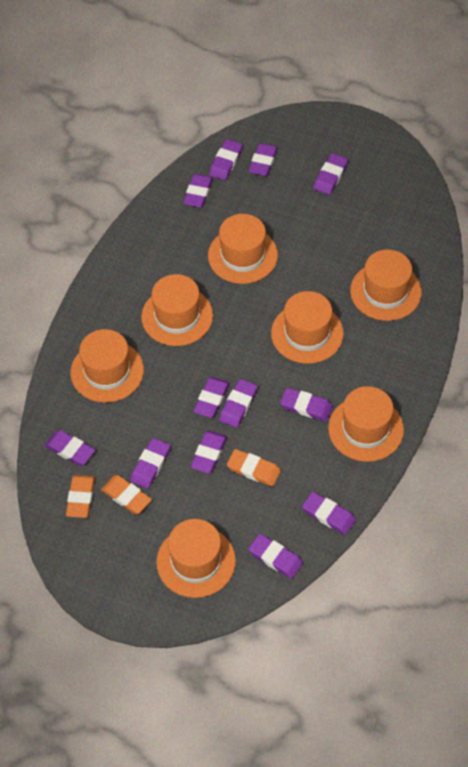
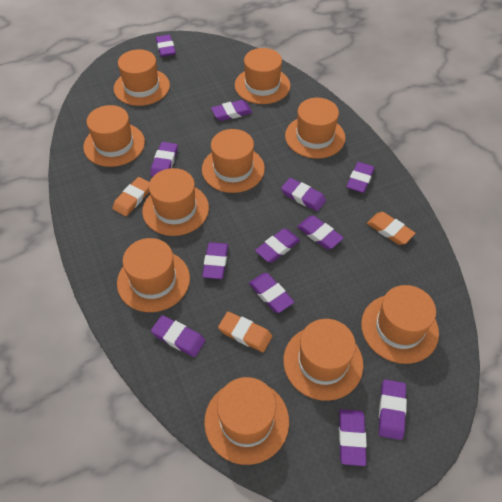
orange hat: [70,329,144,403] [141,274,213,346] [156,519,236,598] [208,214,278,284] [271,291,344,364] [328,386,404,462] [350,250,422,321] = 7 -> [83,105,145,167] [114,49,170,106] [117,238,190,312] [142,168,209,236] [202,129,265,193] [204,377,289,465] [235,48,290,104] [283,319,363,401] [285,98,345,158] [361,285,439,364] = 10

